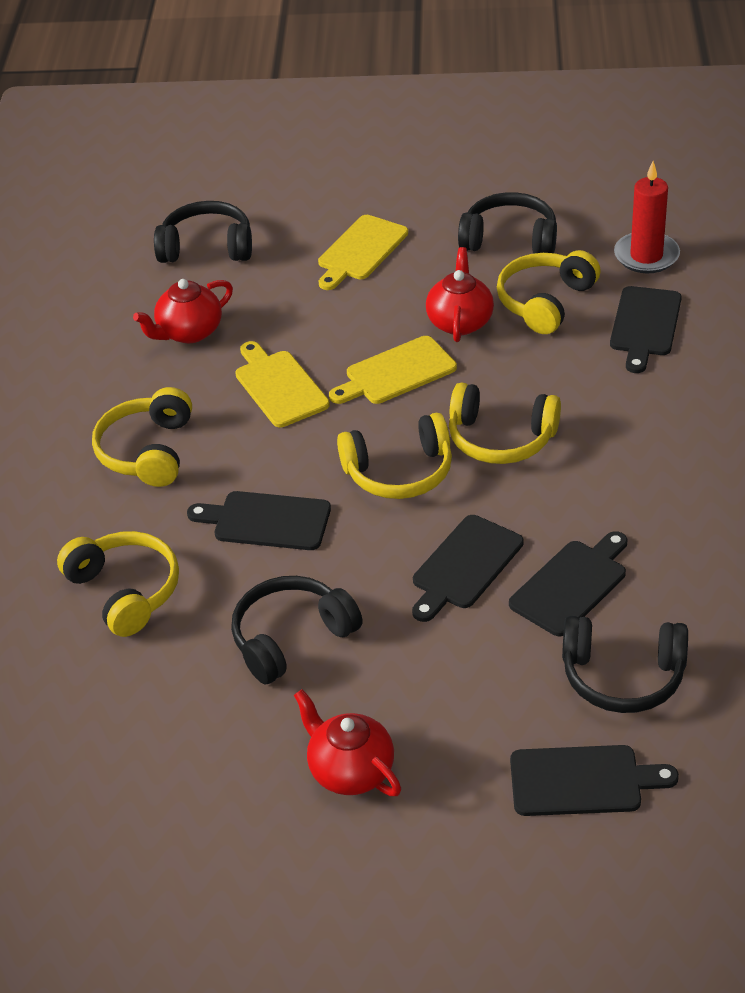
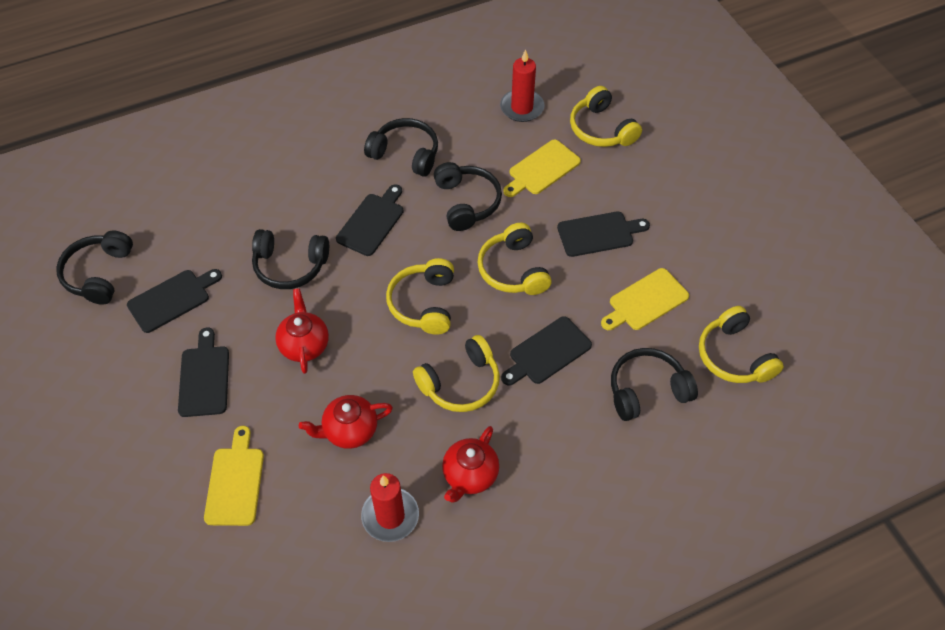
black headphones: [154,201,252,263] [231,576,363,684] [458,192,557,253] [562,616,688,713] = 4 -> [56,231,133,305] [252,229,329,289] [364,118,438,177] [434,162,502,231] [611,348,698,421] = 5
red candle: [614,161,680,273] = 1 -> [361,473,419,542] [500,49,545,122] = 2

